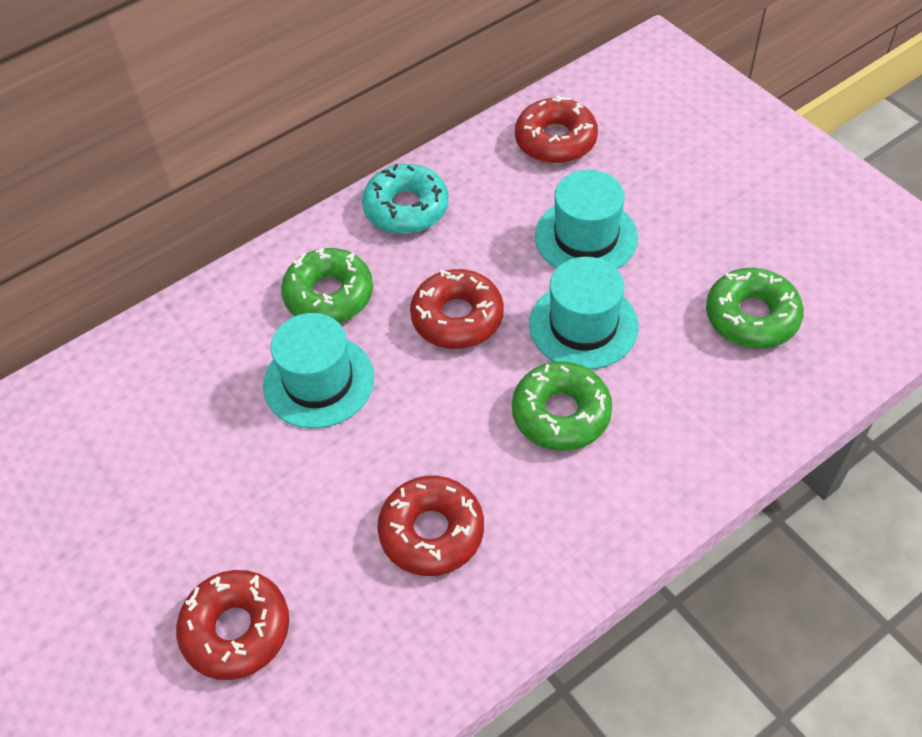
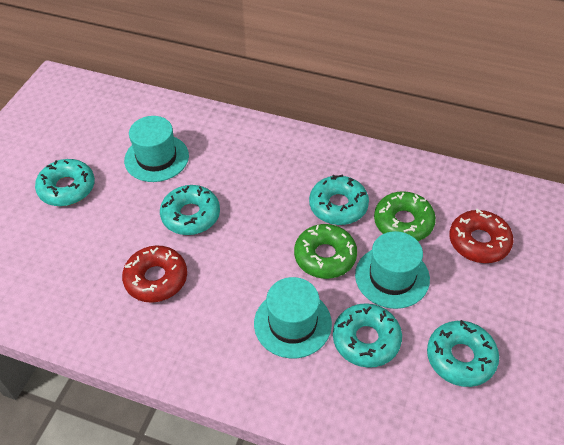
green donut: [281,248,373,323] [512,361,612,451] [706,268,804,349] = 3 -> [294,224,357,279] [374,191,436,241] = 2
red donut: [176,570,289,680] [377,476,484,576] [410,269,504,349] [515,95,598,163] = 4 -> [122,246,187,303] [449,209,513,263] = 2
turquoise donut: [362,164,449,234] = 1 -> [35,159,95,206] [160,185,220,235] [309,174,369,225] [333,303,402,368] [427,320,499,387] = 5

